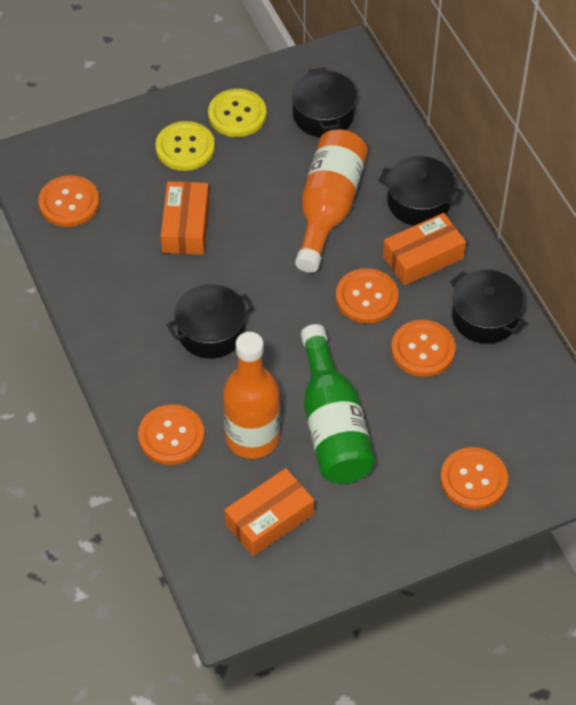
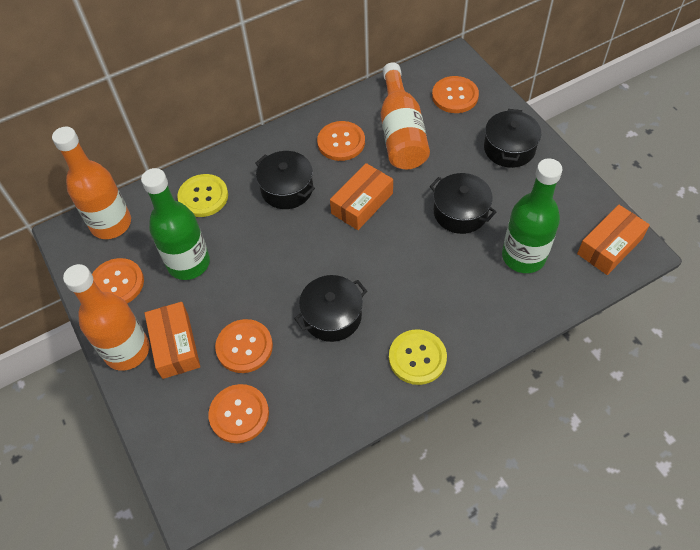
green bottle: [301,324,375,484] = 1 -> [141,168,210,280] [502,158,563,273] = 2
orange bottle: [223,332,280,459] [295,129,368,273] = 2 -> [52,127,131,239] [63,264,150,371] [381,62,430,169] = 3

